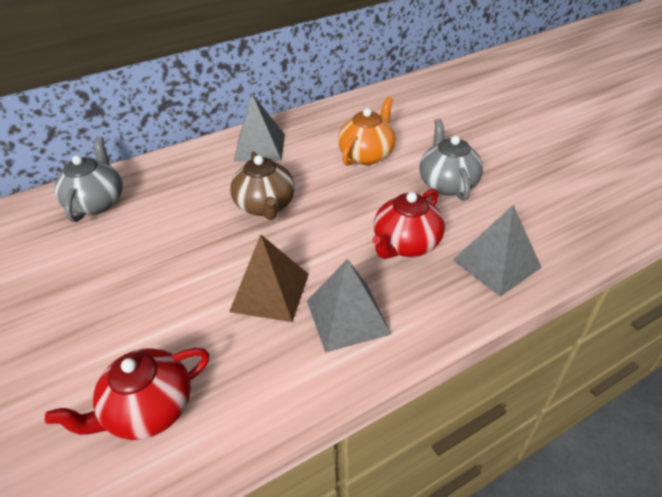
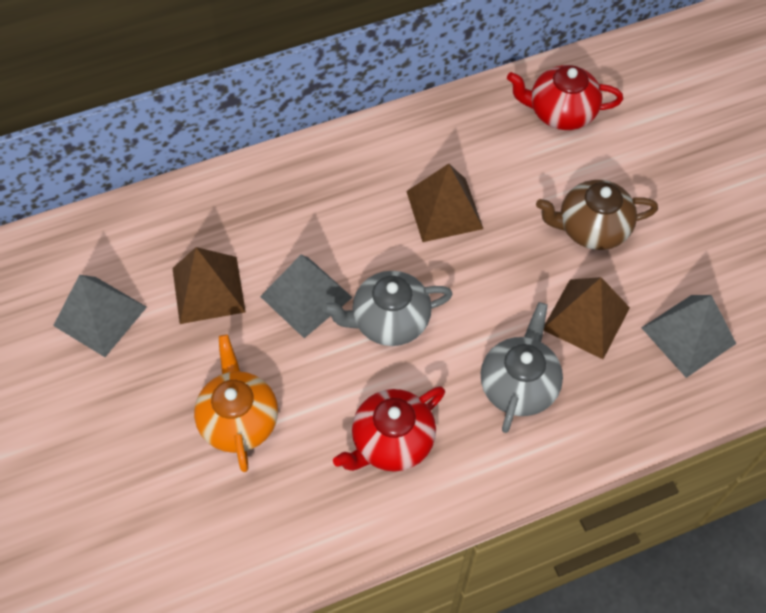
brown pyramid: [229,234,309,322] = 1 -> [172,247,246,324] [406,164,483,242] [544,277,630,359] = 3

